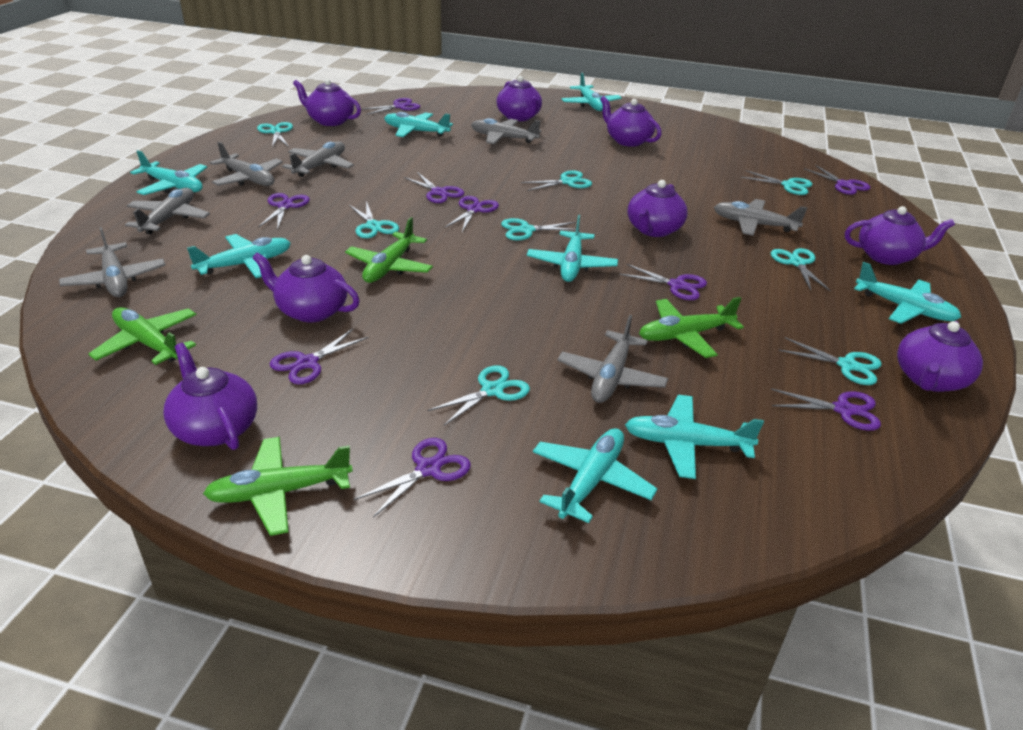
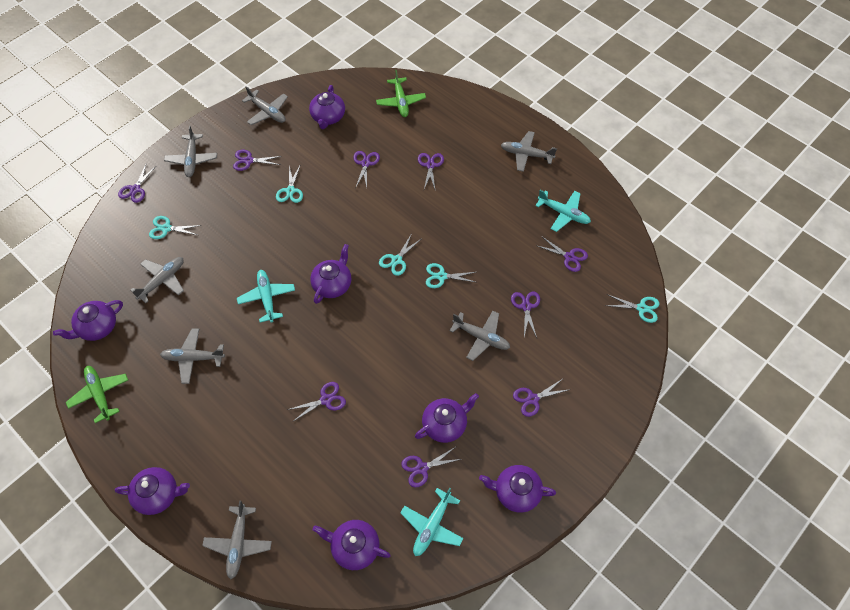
green plane: [89,307,197,365] [203,437,353,536] [345,217,433,283] [639,297,744,358] = 4 -> [66,366,128,423] [376,70,426,117] = 2
purple teapot: [163,343,257,450] [252,252,360,323] [293,79,361,126] [496,76,542,121] [600,96,661,147] [628,180,688,237] [845,206,955,265] [897,321,983,392] = 8 -> [53,300,123,341] [115,467,190,515] [309,85,345,129] [310,244,351,304] [313,520,391,570] [415,393,479,443] [479,465,556,513] = 7
turquoise plane: [130,150,207,195] [187,234,291,278] [384,112,453,137] [527,215,618,282] [533,428,657,523] [561,73,622,111] [625,395,764,479] [854,262,961,324] = 8 -> [237,270,295,323] [400,487,464,556] [535,190,591,232] = 3
turquoise scissors: [257,122,293,147] [349,201,399,238] [427,365,530,426] [501,218,580,240] [521,170,592,191] [741,170,813,195] [771,248,831,291] [779,337,882,385] = 8 -> [149,216,202,239] [276,164,303,203] [379,233,421,276] [426,263,478,288] [606,294,659,323] = 5

